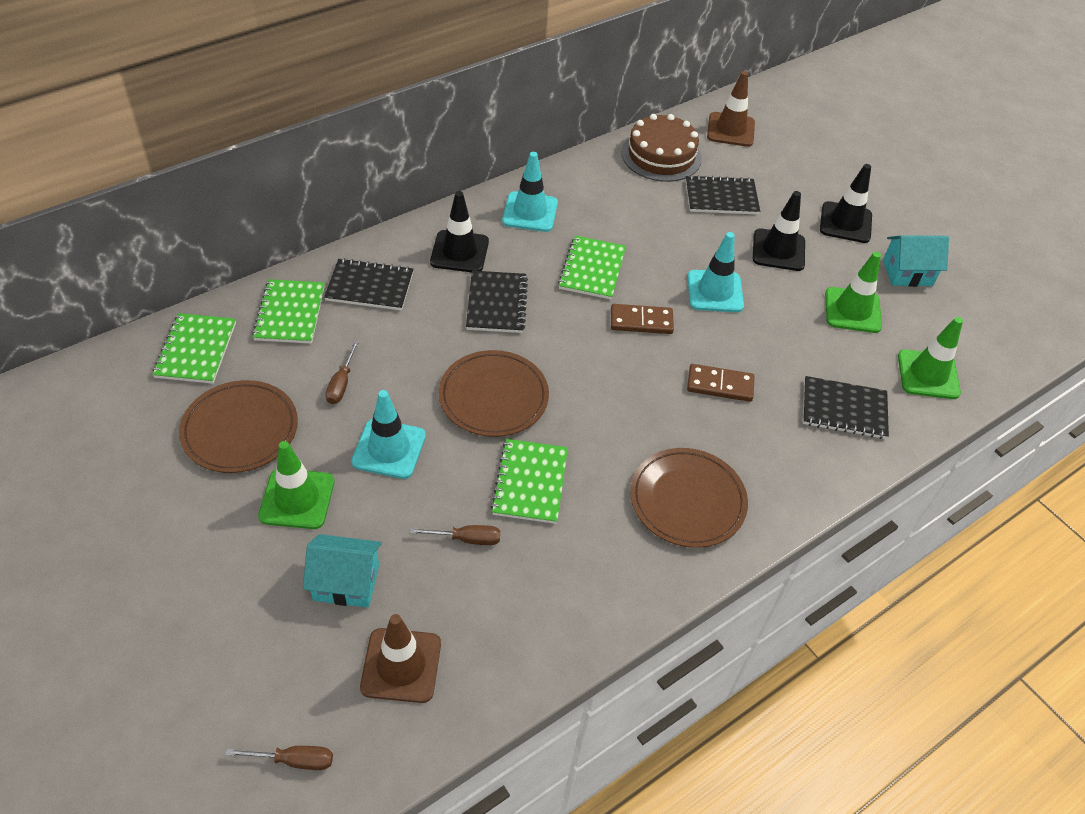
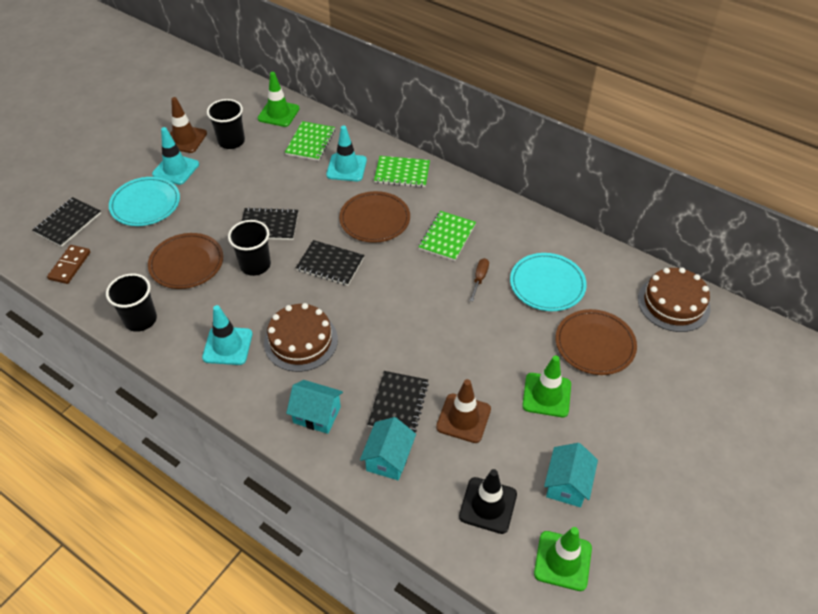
black cup: none = 0 -> [106,273,157,332] [207,99,245,149] [228,220,271,276] = 3
black traffic cone: [430,191,489,272] [753,191,805,271] [820,164,872,243] = 3 -> [459,469,517,534] = 1
brown cake: [622,114,702,182] = 1 -> [264,303,338,372] [638,268,710,332] = 2
brown domino: [611,304,674,334] [687,364,755,402] = 2 -> [47,245,90,284] = 1
brown screwdriver: [226,746,333,770] [326,341,359,404] [410,525,500,545] = 3 -> [470,258,489,301] = 1
green notebook: [152,313,236,384] [252,279,325,344] [491,439,568,524] [558,236,626,300] = 4 -> [285,121,335,161] [374,156,430,187] [419,211,476,261] = 3
turquoise house: [303,534,382,608] [883,235,949,287] = 2 -> [286,380,343,434] [360,417,416,480] [544,443,598,507] = 3
turquoise plate: none = 0 -> [109,177,180,226] [510,253,587,311] = 2

